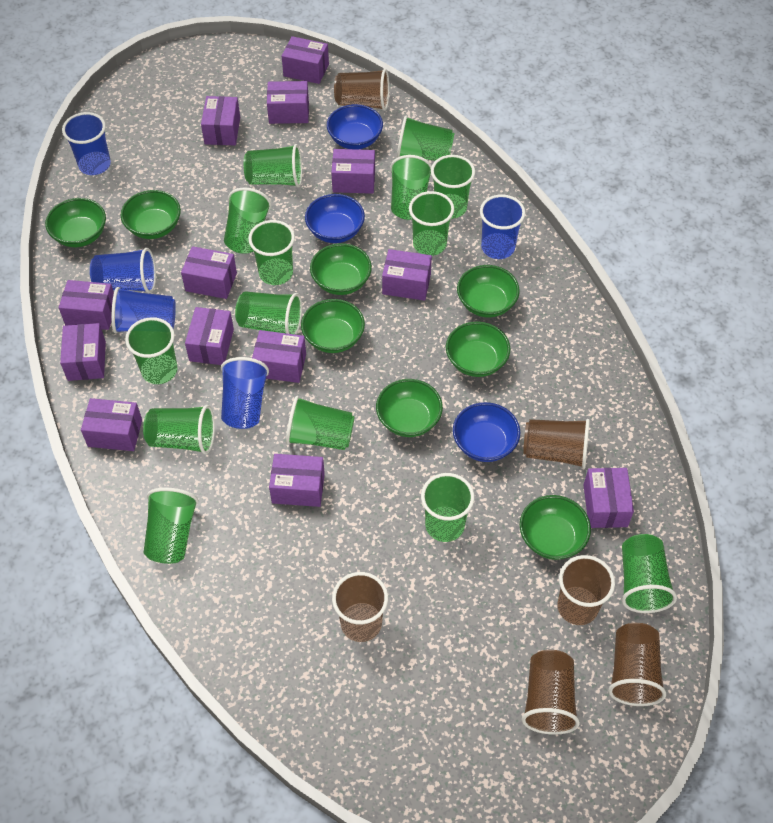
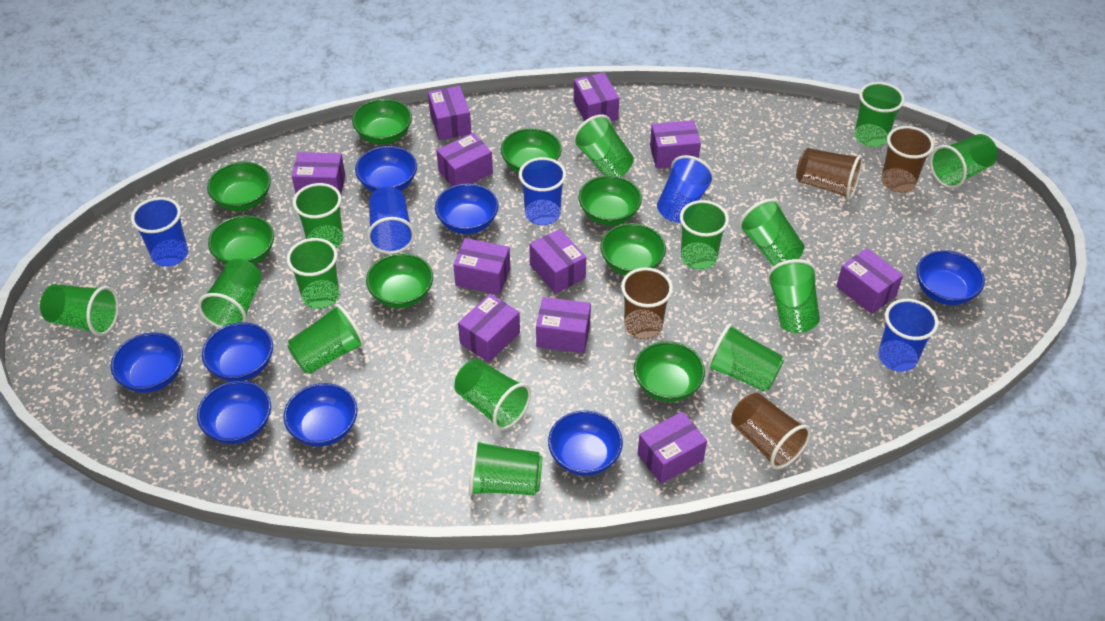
blue bowl: [305,194,365,243] [327,104,383,150] [453,402,520,462] = 3 -> [111,333,183,393] [197,381,271,444] [202,322,273,381] [284,383,357,446] [355,146,417,192] [435,183,499,234] [548,411,623,476] [916,250,985,305] = 8
brown cup: [332,572,388,642] [334,69,389,111] [521,650,580,735] [523,419,590,469] [557,555,615,625] [608,623,666,706] = 6 -> [621,267,673,340] [731,393,811,469] [796,148,863,200] [881,126,934,193] = 4
purple box: [59,280,114,330] [60,323,106,381] [81,398,142,451] [181,246,237,299] [185,307,234,365] [201,96,240,145] [252,330,306,383] [267,81,309,124] [269,454,325,507] [282,36,329,84] [331,149,375,194] [382,249,432,301] [583,468,634,528] = 13 -> [292,152,345,194] [428,86,471,140] [436,133,493,186] [453,238,510,295] [458,294,520,362] [529,229,586,294] [536,297,591,353] [574,72,619,121] [637,411,707,484] [650,120,701,168] [836,248,903,314] = 11

